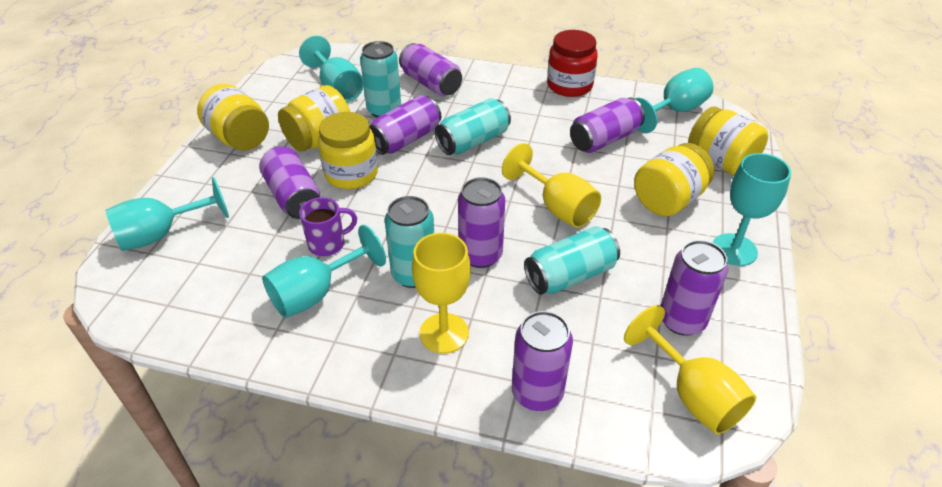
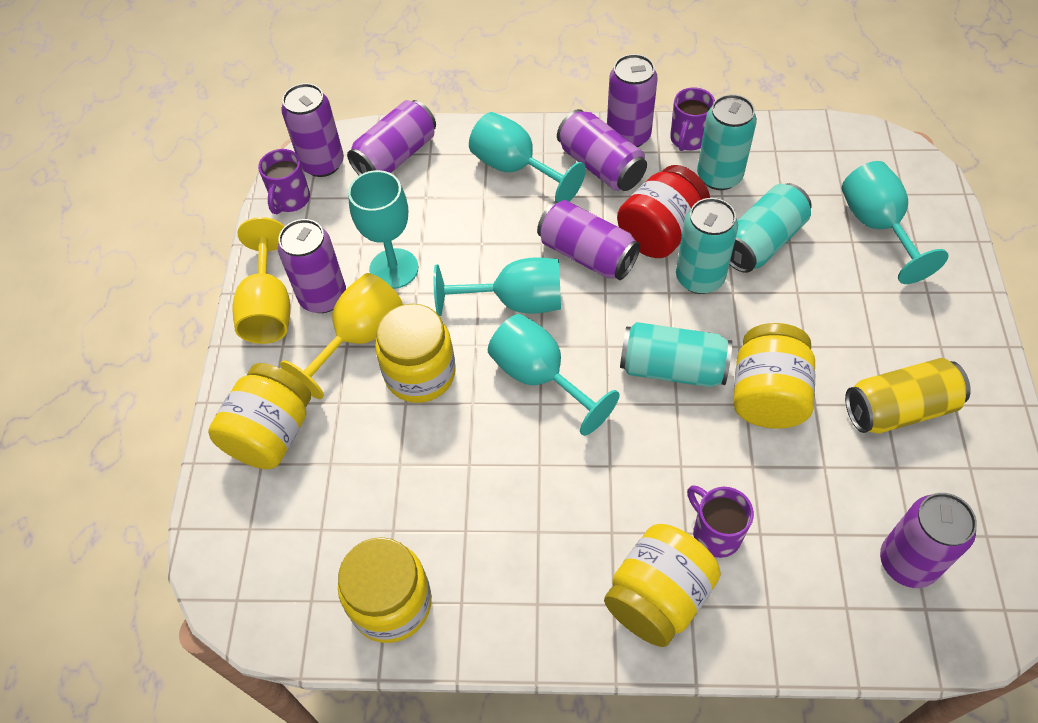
purple mug: [299,197,357,256] = 1 -> [258,149,310,214] [670,88,715,151] [687,485,754,558] = 3
yellow can: none = 0 -> [845,358,971,434] = 1
yellow goblet: [412,233,471,354] [502,143,601,228] [624,305,756,434] = 3 -> [232,217,290,344] [280,273,403,399] = 2

